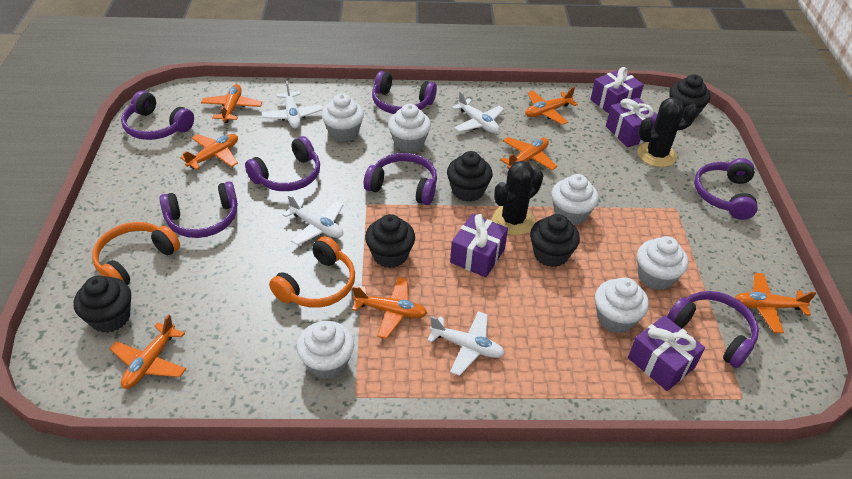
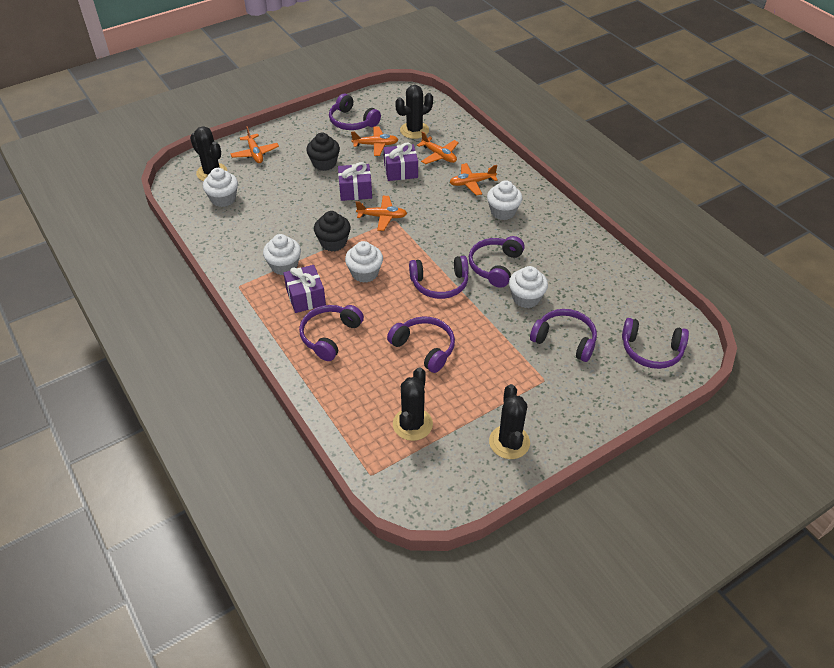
black cactus: [492,161,543,235] [638,97,698,167] = 2 -> [190,126,227,181] [393,367,433,441] [395,85,433,139] [489,384,530,459] = 4
black cupcake: [74,276,131,333] [365,214,415,268] [447,151,493,202] [530,214,580,267] [669,74,710,118] = 5 -> [306,133,340,171] [314,211,351,251] = 2
orange headphones: [92,222,180,285] [269,236,355,308] = 2 -> none = 0
orange plane: [110,314,186,389] [180,134,238,170] [201,84,262,123] [352,277,427,339] [500,137,557,171] [525,87,578,125] [735,273,816,333] = 7 -> [230,126,279,163] [351,126,398,156] [356,196,407,231] [417,131,459,164] [450,163,498,196] = 5
purple gift: [450,214,508,278] [590,67,644,114] [606,98,657,148] [628,315,705,391] = 4 -> [283,265,326,313] [338,162,372,201] [384,143,418,181] = 3
white cupcake: [297,321,354,379] [321,93,364,142] [388,104,431,152] [551,174,599,225] [595,277,649,333] [637,236,688,290] = 6 -> [203,168,238,207] [263,234,301,275] [345,241,383,283] [487,180,522,220] [509,266,548,308] = 5
white plane: [262,81,323,129] [282,195,343,245] [427,311,505,376] [452,91,504,133] = 4 -> none = 0

